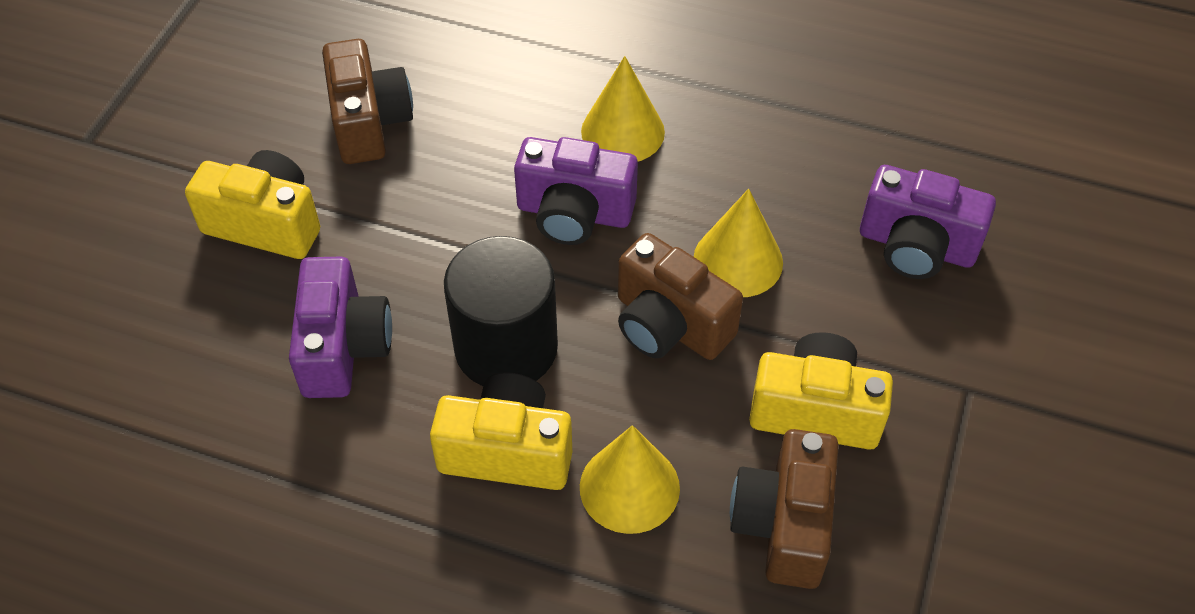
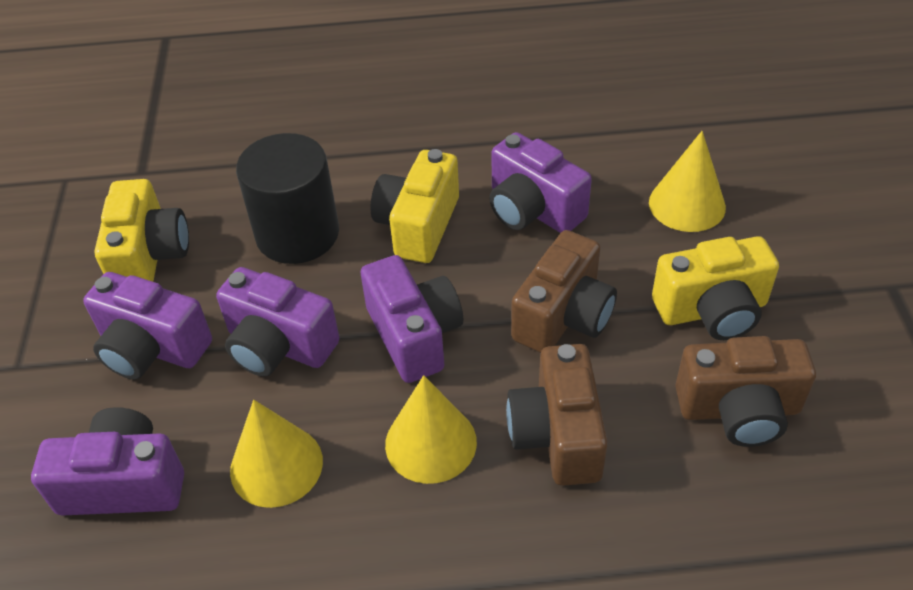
purple camera: [289,257,392,398] [514,137,638,245] [860,165,996,279] = 3 -> [31,407,184,516] [83,272,212,380] [216,267,340,377] [361,255,463,383] [489,132,592,233] = 5

